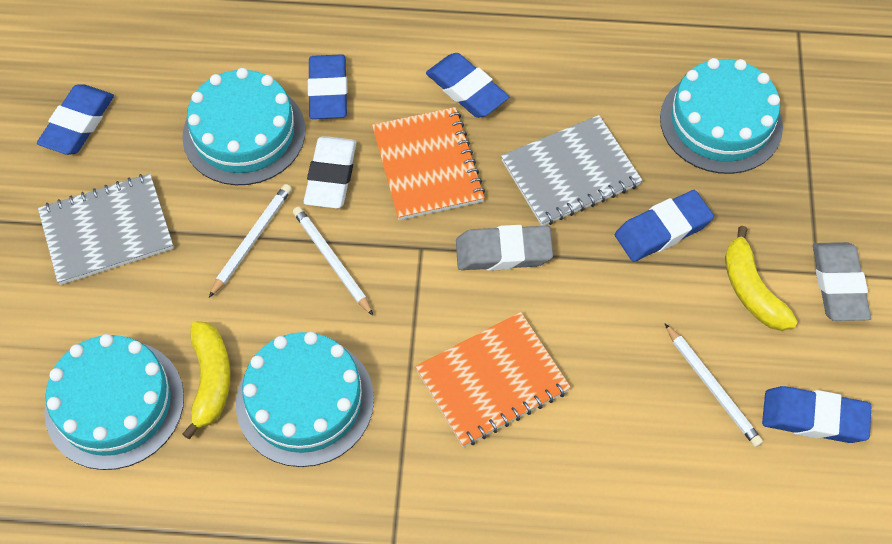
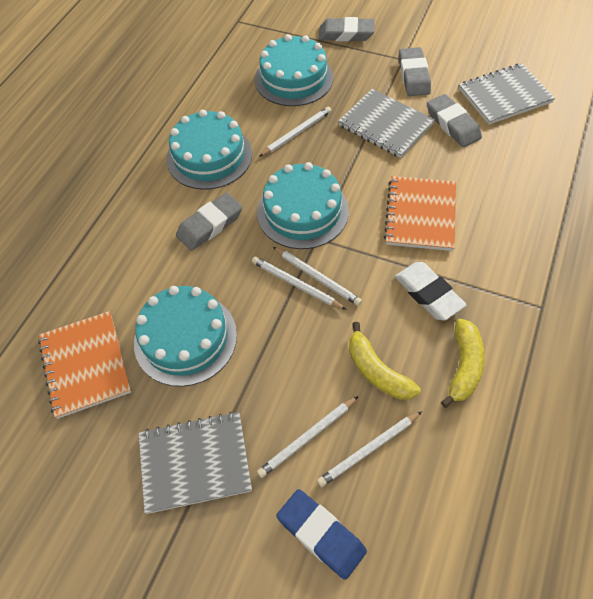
blue eraser: [37,85,114,155] [308,54,348,119] [426,53,509,118] [615,190,714,262] [762,386,872,443] = 5 -> [276,489,367,580] = 1
grey eraser: [456,225,553,271] [813,242,871,321] = 2 -> [176,193,242,251] [319,17,374,41] [399,47,431,96] [427,94,482,147] = 4
grey notebook: [38,173,174,285] [501,115,643,226] = 2 -> [139,412,252,514] [338,89,435,158] [459,63,555,125] = 3
white pencil: [209,184,292,297] [293,207,373,316] [665,324,763,447] = 3 -> [252,257,347,310] [257,396,358,478] [259,107,331,157] [273,247,362,306] [317,411,422,487] = 5

